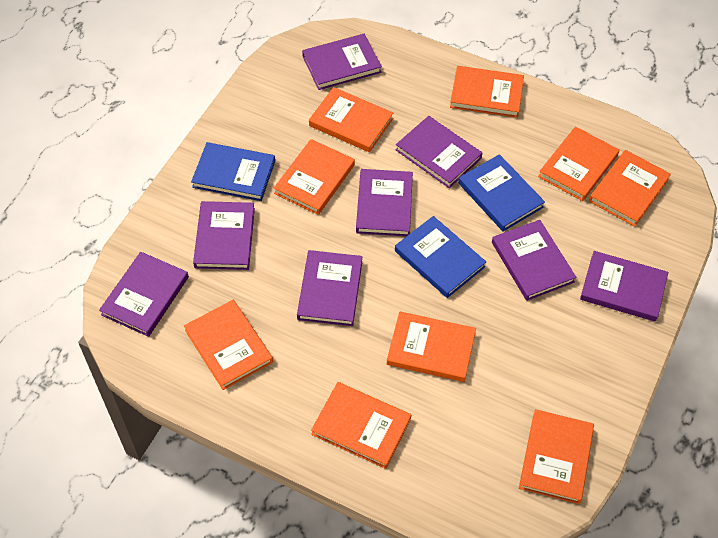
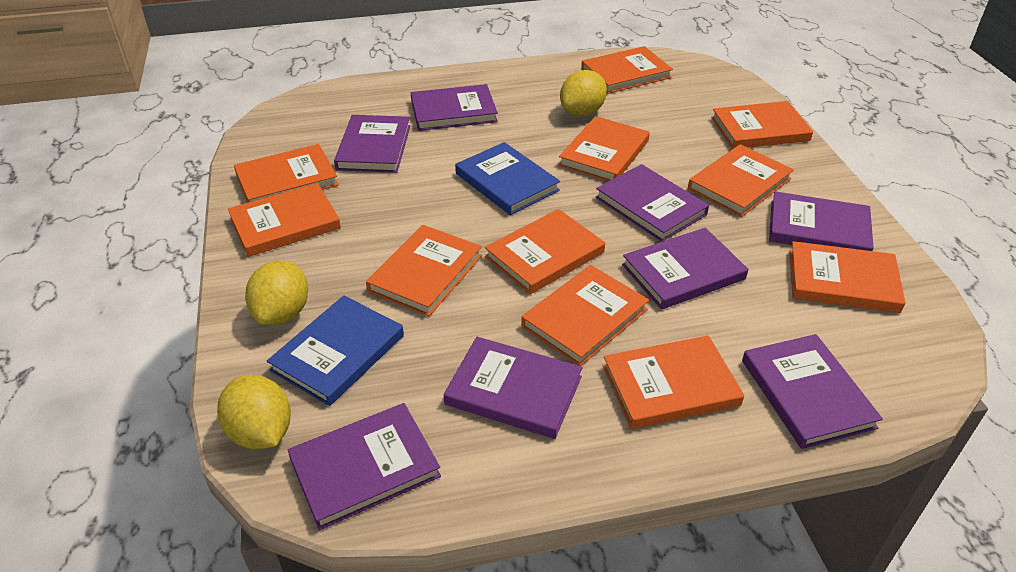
blue book: [191,142,275,201] [395,216,486,298] [458,154,545,232] = 3 -> [267,295,404,406] [455,142,560,215] = 2
orange book: [184,300,273,390] [274,139,355,215] [309,87,393,152] [311,382,411,469] [387,311,476,382] [450,66,524,118] [519,409,594,504] [538,126,619,201] [589,150,671,227] = 9 -> [228,183,341,257] [234,144,339,202] [366,225,482,316] [485,209,605,294] [521,265,649,366] [559,116,650,181] [581,46,673,94] [603,335,744,429] [688,144,794,217] [711,101,813,149] [789,241,906,313] = 11
yellow lemon: none = 0 -> [217,375,291,449] [245,260,308,325] [560,70,607,116] = 3

